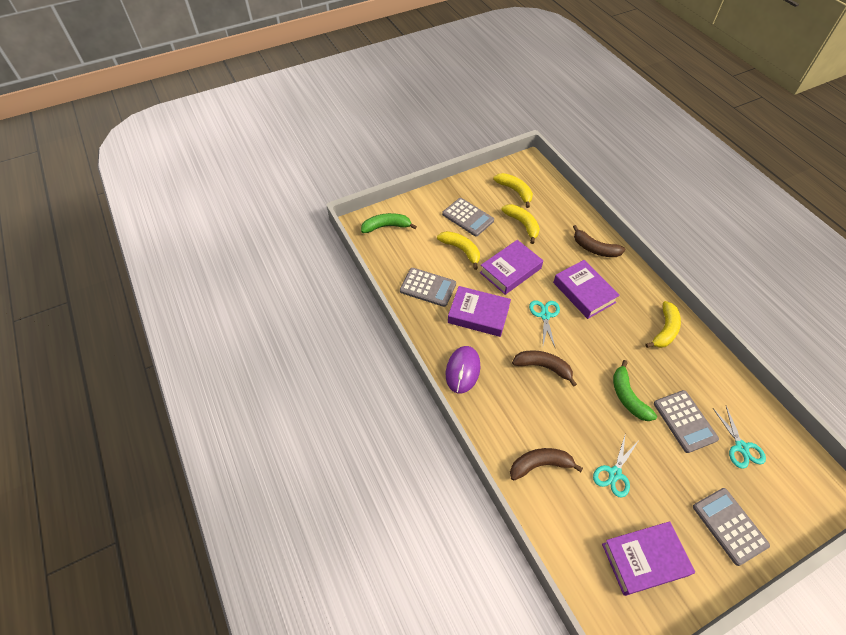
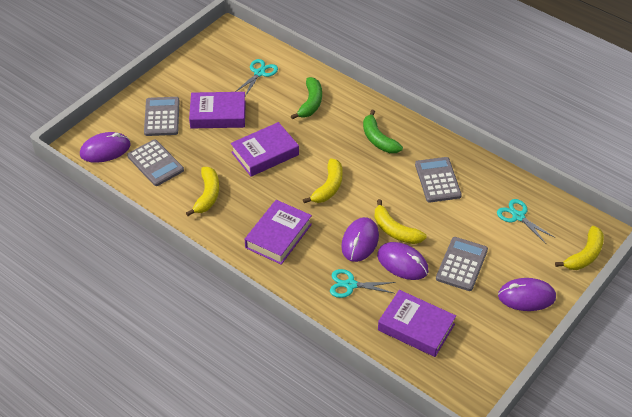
brown banana: [510,448,583,480] [512,350,577,387] [573,225,625,257] = 3 -> none = 0
purple mouse: [446,346,480,394] = 1 -> [80,132,131,163] [341,217,379,262] [377,242,428,280] [498,278,556,311] = 4

